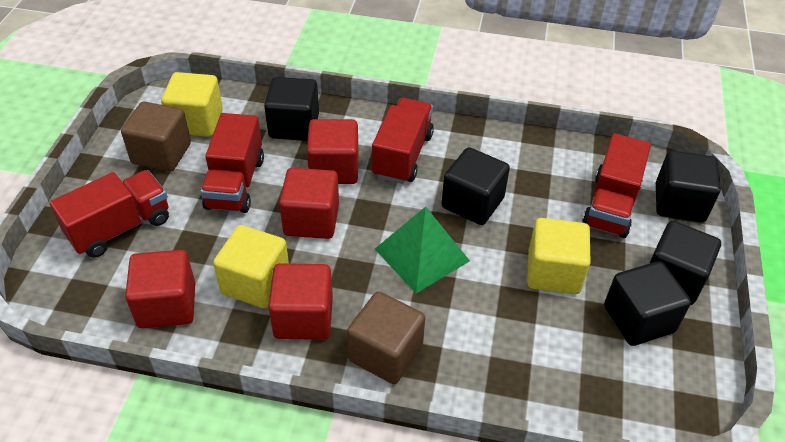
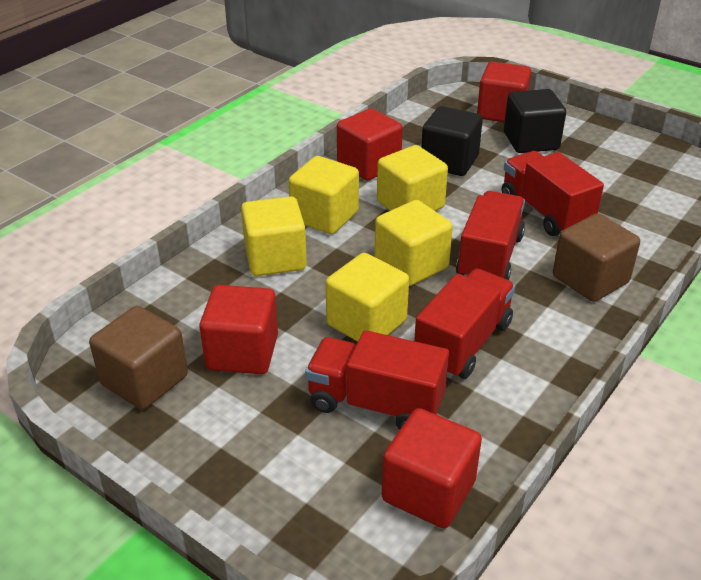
black cube: [264,77,319,141] [441,147,510,225] [604,261,691,346] [649,221,721,305] [656,151,721,222] = 5 -> [421,106,483,176] [504,89,566,153] = 2
green pyramid: [375,207,470,293] = 1 -> none = 0
yellow cube: [161,72,223,137] [213,225,289,308] [527,218,591,294] = 3 -> [241,196,307,276] [288,156,359,234] [325,253,409,342] [375,200,453,286] [377,145,448,211] = 5

